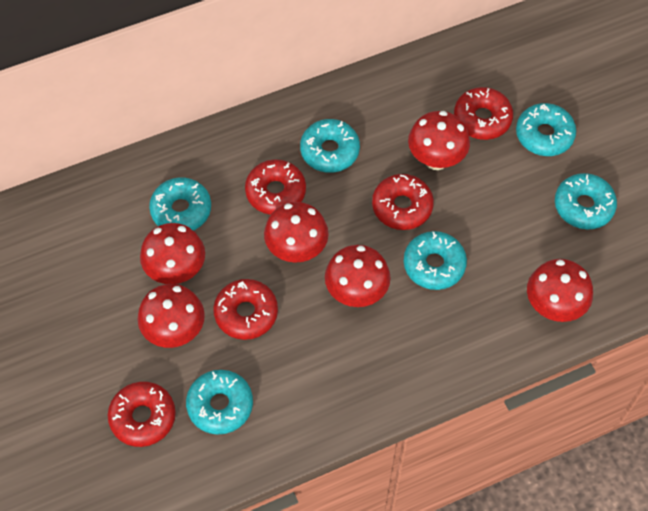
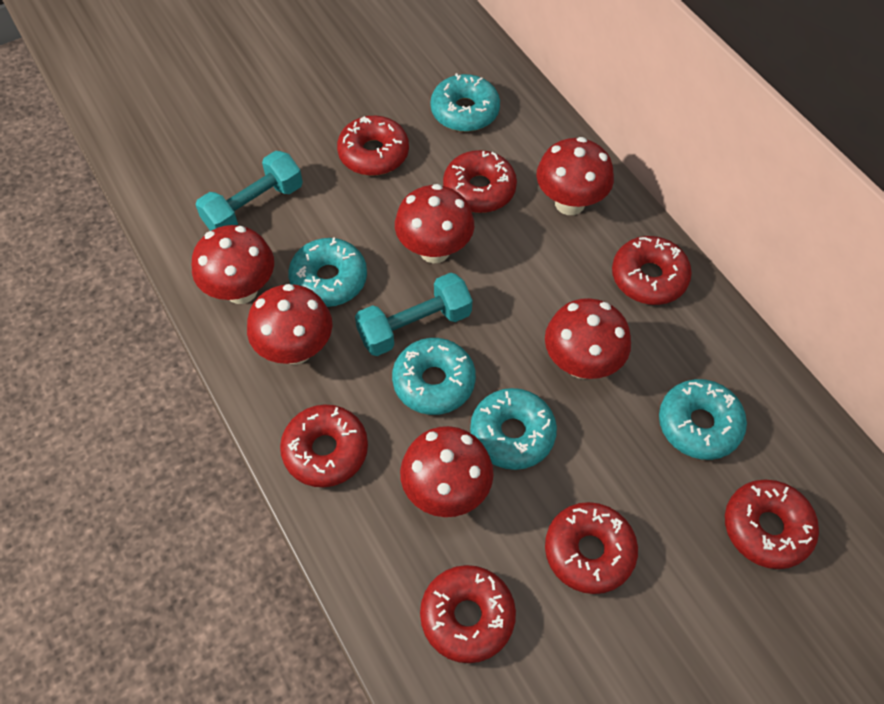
red donut: [108,382,176,447] [213,279,278,340] [245,160,306,215] [372,174,434,230] [454,87,513,140] = 5 -> [280,405,368,487] [337,116,409,176] [420,565,516,663] [443,150,517,213] [545,502,638,594] [612,236,692,305] [725,480,819,569] = 7
turquoise donut: [149,177,211,231] [186,370,253,435] [300,119,360,173] [404,231,467,290] [516,103,576,156] [555,173,617,229] = 6 -> [288,238,367,307] [392,338,476,415] [430,73,500,132] [470,388,557,470] [659,379,747,460] = 5
turquoise dumbbell: none = 0 -> [195,151,303,231] [355,273,472,356] = 2

